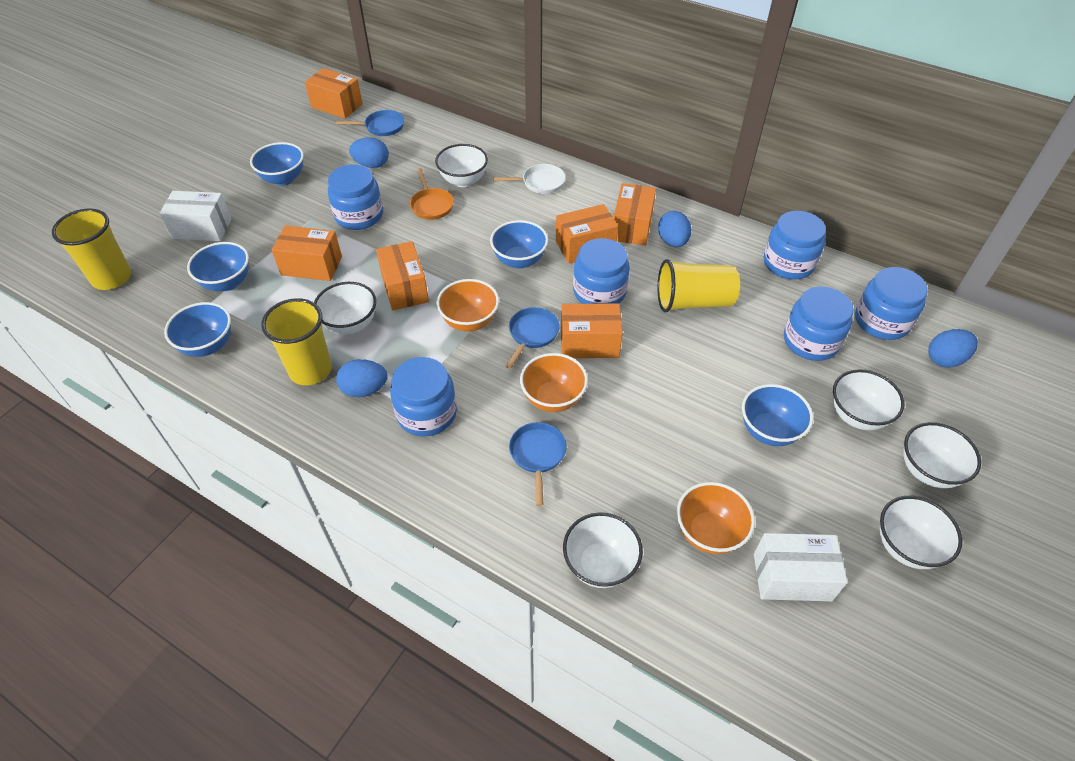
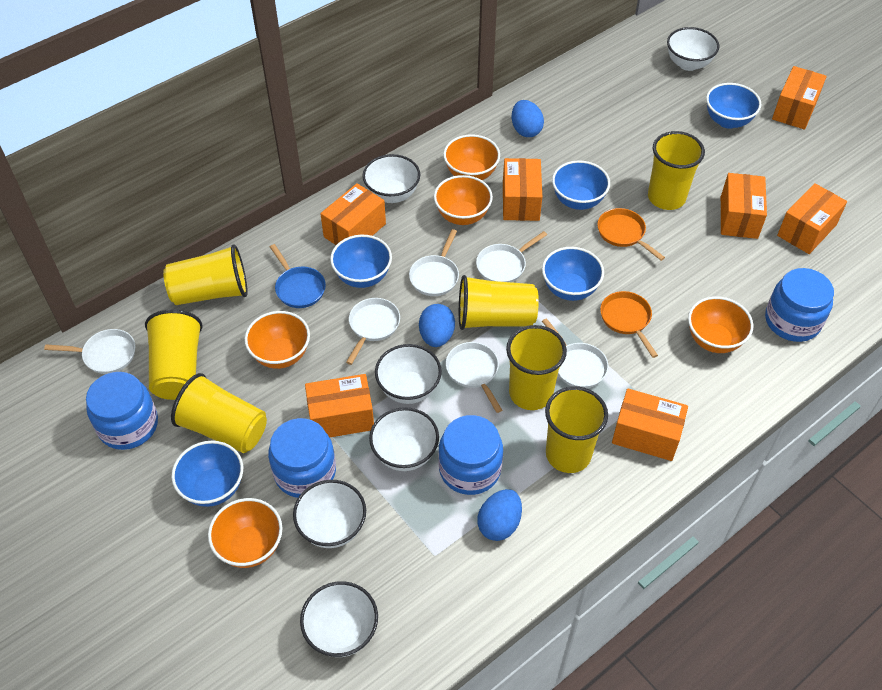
blue egg: [336,359,388,398] [349,137,389,168] [658,211,691,247] [928,329,978,368] = 4 -> [419,304,455,347] [477,489,522,541] [512,100,544,137] = 3
blue jar: [328,164,383,230] [390,357,457,437] [573,238,630,304] [764,211,826,280] [784,286,854,361] [855,267,928,340] = 6 -> [86,372,158,450] [268,418,336,498] [438,415,503,495] [765,268,834,342] = 4
blue pan: [336,110,404,136] [506,307,560,369] [509,422,567,506] = 3 -> [270,244,326,308] = 1
orange bowl: [437,279,499,332] [520,353,588,412] [677,482,755,554] = 3 -> [208,498,283,568] [244,311,310,369] [434,175,493,225] [443,134,500,180] [688,296,753,353] = 5
orange box: [272,226,342,281] [305,68,363,119] [376,241,429,310] [556,204,618,263] [561,303,623,358] [614,183,656,245] = 6 -> [305,374,374,437] [320,183,386,245] [503,158,542,221] [612,388,688,461] [721,173,767,239] [772,66,827,130] [777,183,847,254] = 7
orange pan: [410,168,454,220] = 1 -> [597,208,665,261] [600,291,658,358] = 2
white box: [160,191,232,241] [754,533,847,601] = 2 -> none = 0
white pan: [493,164,566,194] = 1 -> [44,329,135,374] [346,298,400,365] [409,229,459,296] [446,342,502,413] [476,231,547,282] [542,318,609,388] = 6
yellow cup: [52,208,131,290] [261,298,332,385] [658,259,740,313] = 3 -> [145,309,203,400] [163,244,248,305] [171,373,267,453] [459,275,539,330] [506,325,567,410] [545,386,608,473] [648,131,705,210] = 7

